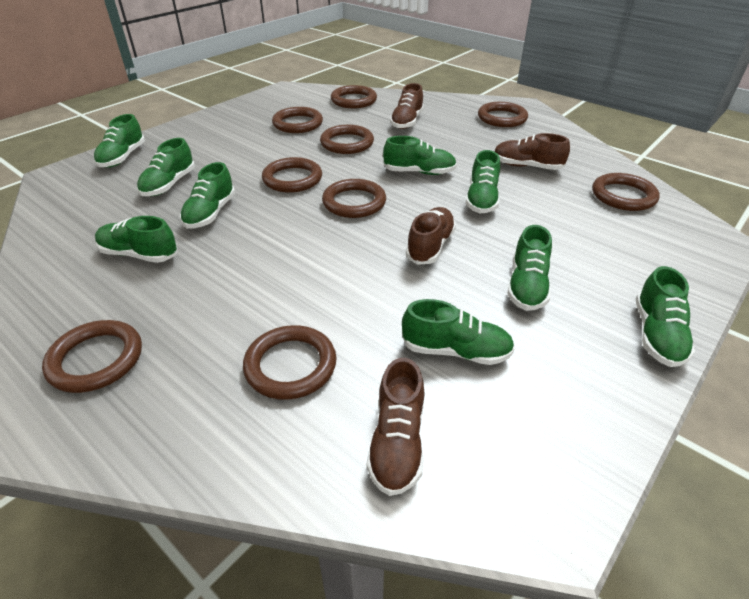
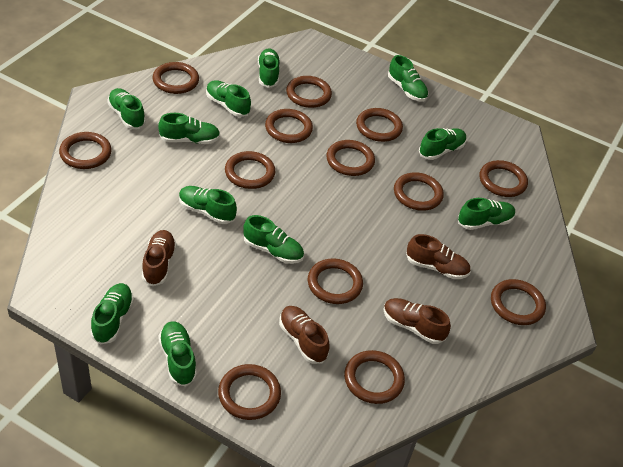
brown ring: [42,320,142,393] [243,325,336,400] [262,157,322,193] [272,107,323,133] [320,125,374,154] [322,179,386,218] [331,85,377,108] [478,102,528,127] [592,173,660,211] = 9 -> [59,132,112,169] [153,62,199,94] [218,364,281,420] [225,151,276,189] [265,109,313,143] [286,76,332,108] [308,258,363,304] [326,140,375,176] [344,350,405,404] [356,108,403,142] [394,172,444,211] [480,160,528,197] [491,279,546,325] = 13
green shoe: [94,114,145,167] [95,216,178,263] [137,138,195,196] [180,162,235,229] [383,136,457,175] [402,299,515,365] [466,150,500,213] [507,225,552,311] [635,266,695,367] = 9 -> [90,283,134,345] [107,88,146,129] [158,113,220,144] [158,321,197,386] [179,186,237,224] [206,80,251,117] [243,215,304,264] [258,48,280,88] [388,55,429,102] [419,128,467,160] [458,198,515,230] = 11

